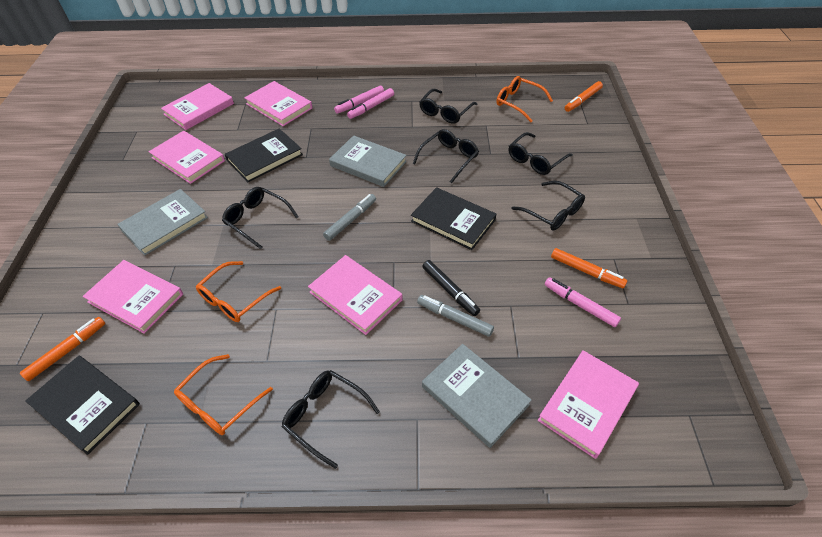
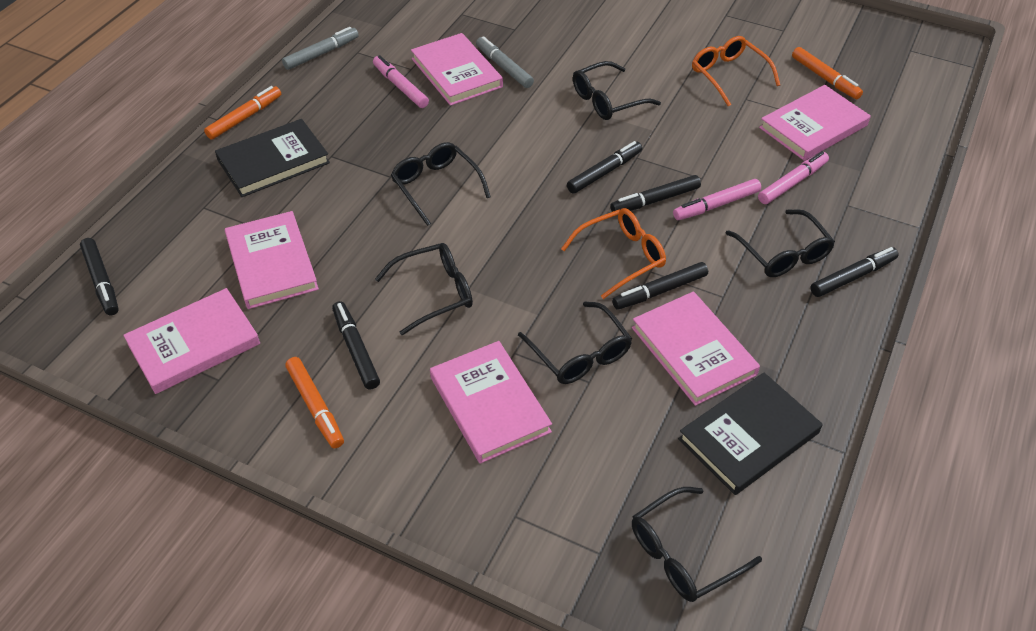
black book: [26,356,140,455] [225,128,303,182] [411,187,496,250] = 3 -> [215,119,330,197] [678,372,822,495] = 2
black marker: [422,260,480,316] = 1 -> [80,238,119,315] [332,301,380,390] [567,141,642,194] [610,175,701,212] [612,262,708,310] [811,247,899,297] = 6
grey book: [117,189,208,256] [329,135,407,187] [422,344,532,448] = 3 -> none = 0
orange glasses: [174,354,273,435] [196,261,281,322] [496,76,553,122] = 3 -> [561,208,666,299] [692,36,780,106] = 2

